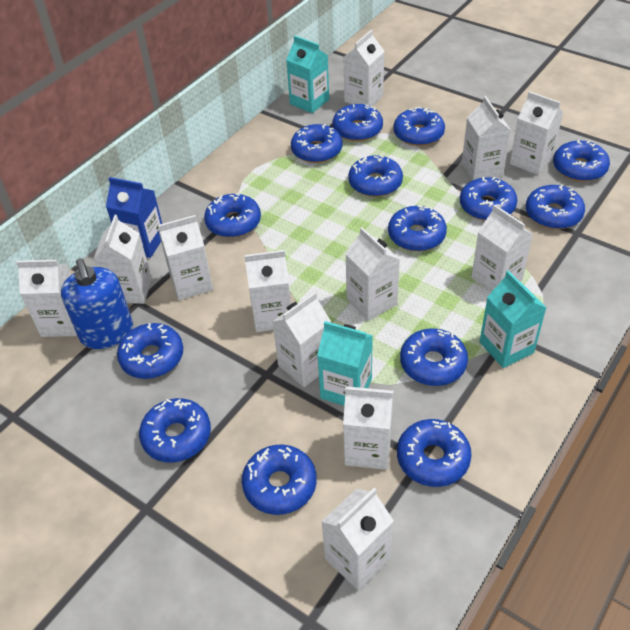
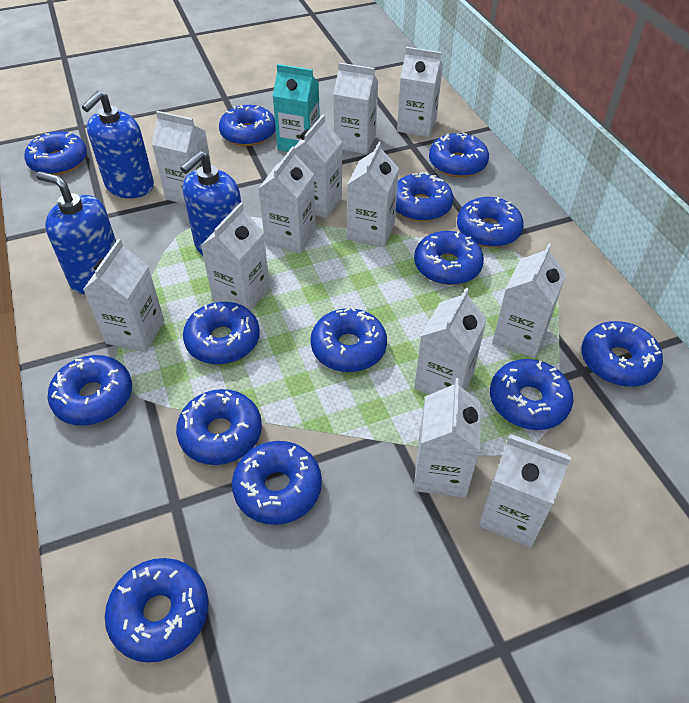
blue carton: [106,177,162,258] = 1 -> none = 0
blue soap dispenser: [61,258,133,349] = 1 -> [36,171,116,294] [82,91,154,198] [180,151,241,256] = 3
turquoise carton: [286,36,329,113] [317,321,373,406] [479,271,546,368] = 3 -> [273,64,320,152] = 1

